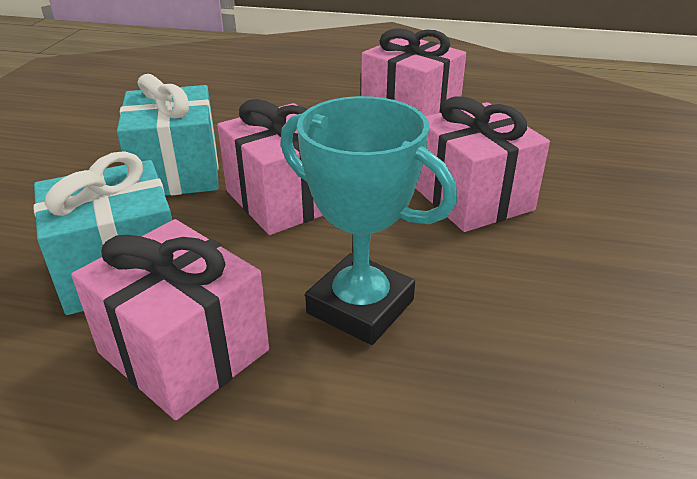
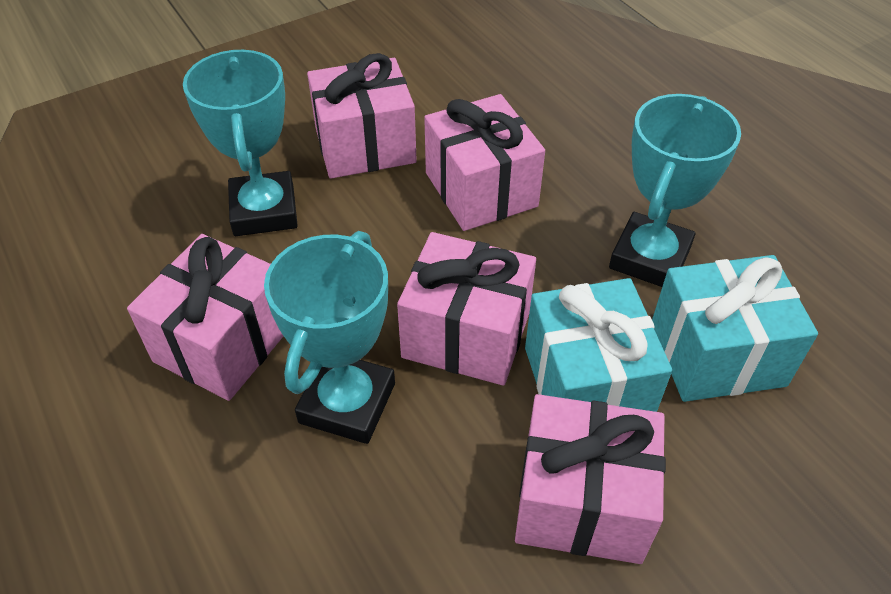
pink gift: [71,219,269,420] [217,99,323,235] [361,28,466,116] [416,96,550,232] = 4 -> [127,234,283,401] [307,53,417,179] [397,232,536,386] [424,94,545,231] [515,394,666,564] = 5
turquoise trophy: [280,96,457,345] = 1 -> [183,50,298,236] [264,231,395,444] [609,94,741,287] = 3

